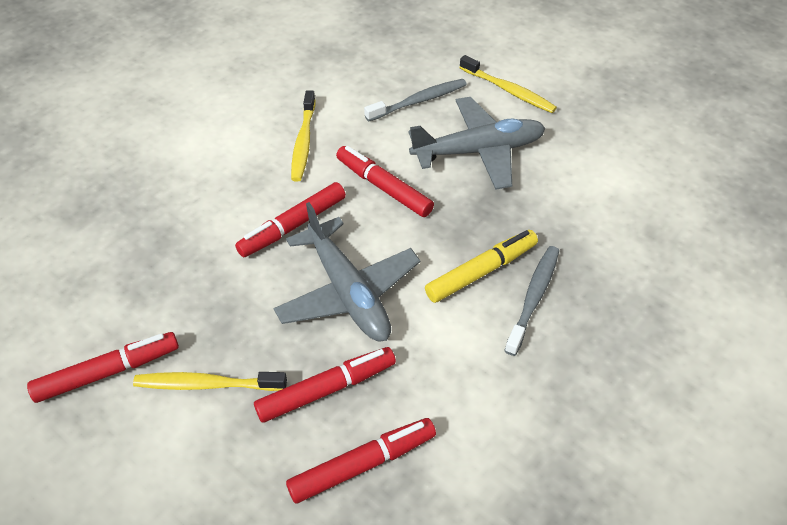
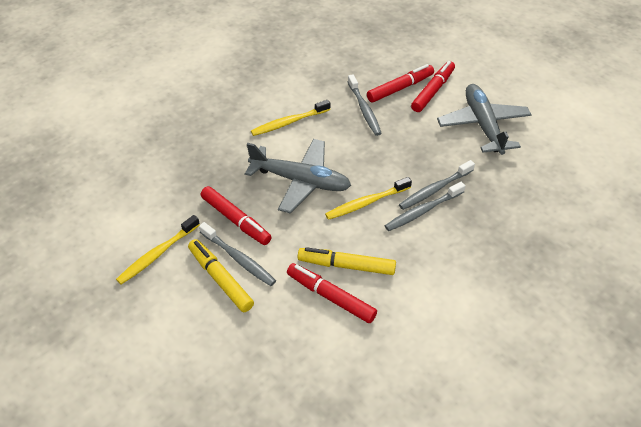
grey toothbrush: [364,79,467,122] [504,246,559,356] = 2 -> [199,222,276,286] [348,74,382,136] [385,182,466,231] [399,160,475,210] = 4
red marker: [27,332,179,403] [235,182,346,257] [254,347,396,423] [286,418,436,504] [336,146,434,217] = 5 -> [201,186,272,245] [287,263,377,323] [367,64,434,102] [411,61,455,112] = 4
yellow marker: [425,230,538,303] = 1 -> [188,239,254,312] [298,247,396,275] = 2

